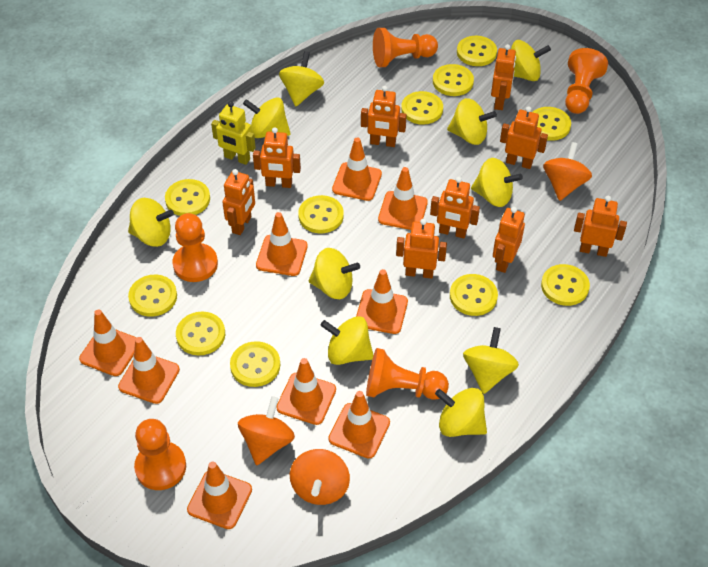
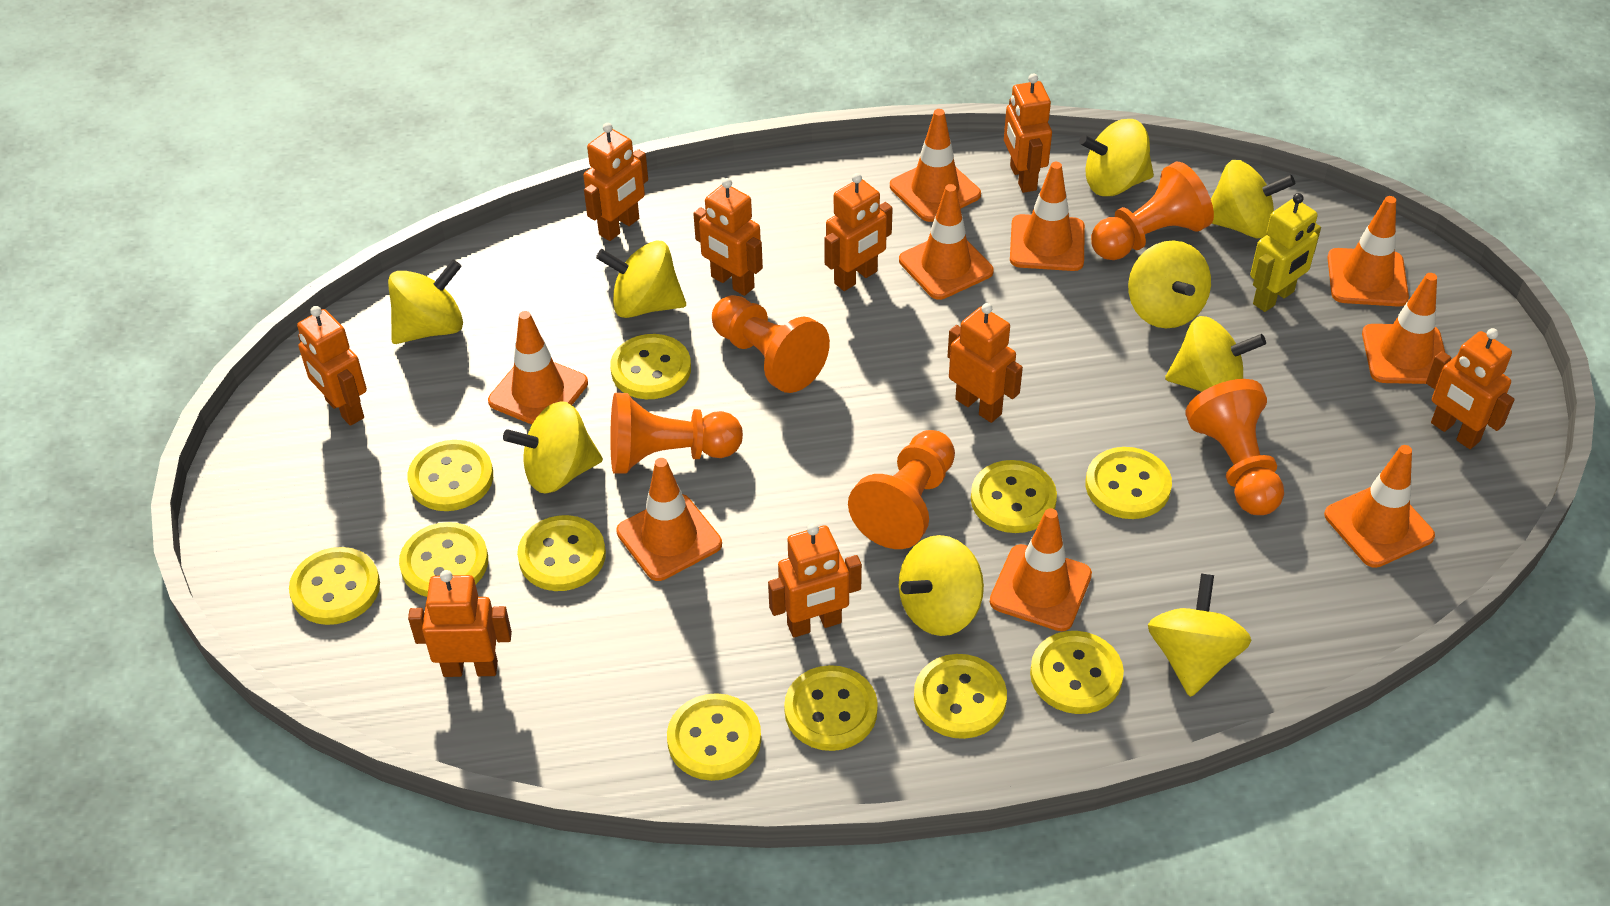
orange spinning top: [238,396,295,465] [290,449,350,505] [543,142,592,201] = 3 -> none = 0
yellow spinning top: [128,198,174,247] [243,97,291,138] [279,51,324,106] [308,248,360,299] [320,316,374,365] [435,388,487,437] [447,98,497,145] [463,327,519,394] [471,158,523,207] [511,40,551,81] = 10 -> [388,260,463,344] [503,401,603,493] [596,240,686,318] [899,535,984,636] [1079,119,1154,196] [1128,240,1211,328] [1148,574,1252,697] [1165,316,1266,392] [1211,160,1295,238] = 9

